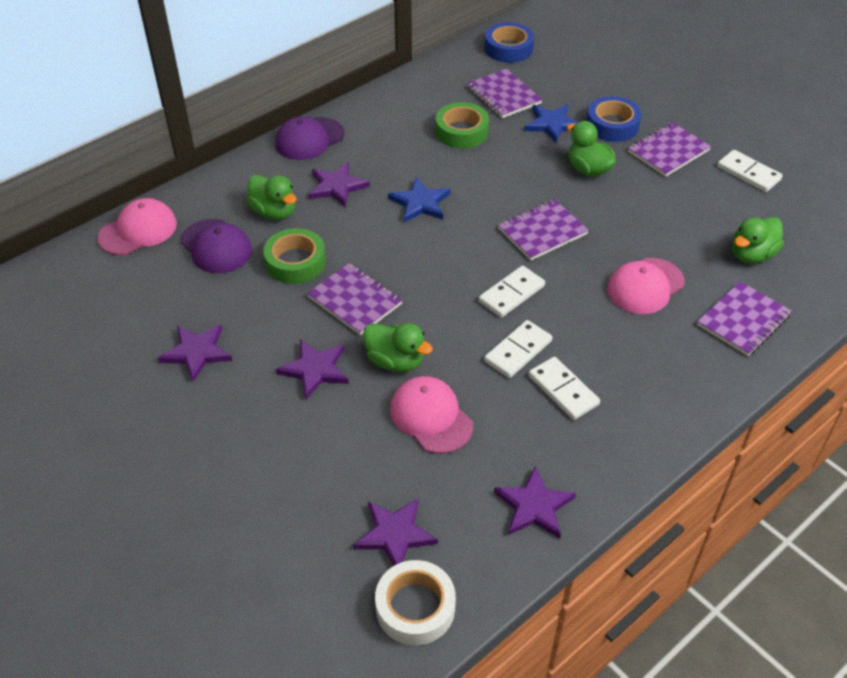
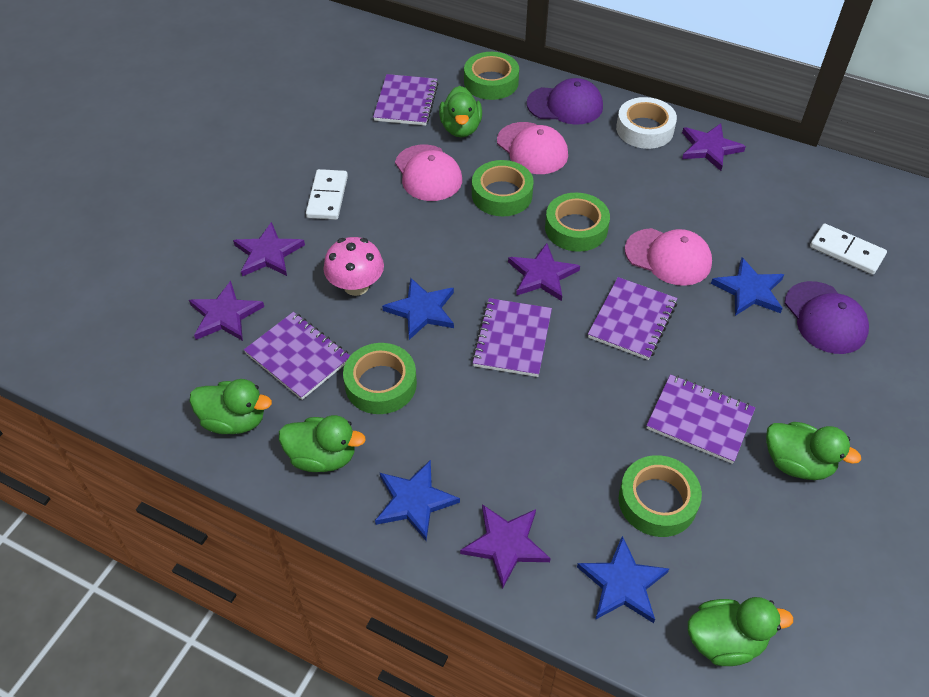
blue star: [388,177,451,222] [524,104,578,143] = 2 -> [375,460,460,541] [382,278,454,340] [577,536,669,623] [711,257,784,316] = 4
blue tape: [485,22,534,63] [586,96,642,142] = 2 -> none = 0
green duck: [247,175,296,220] [363,323,433,372] [567,121,616,177] [732,217,784,264] = 4 -> [190,379,272,434] [279,415,366,472] [439,86,482,137] [688,597,793,666] [766,422,861,480] = 5
green tape: [263,228,326,284] [436,102,489,148] = 2 -> [343,343,417,414] [464,52,519,100] [472,160,534,216] [545,193,610,252] [619,455,702,537] = 5
pink mushroom: none = 0 -> [324,237,384,296] = 1
white domino: [479,266,545,318] [484,320,552,378] [529,357,600,420] [717,150,783,192] = 4 -> [306,169,348,220] [810,223,887,275] = 2

